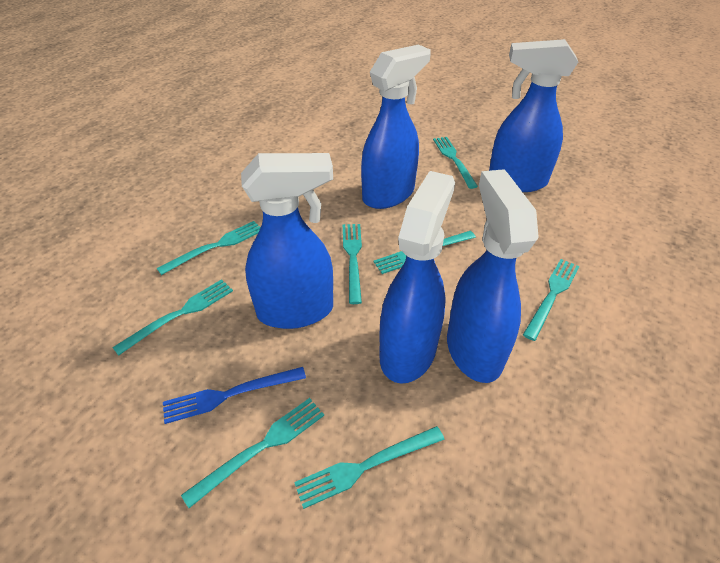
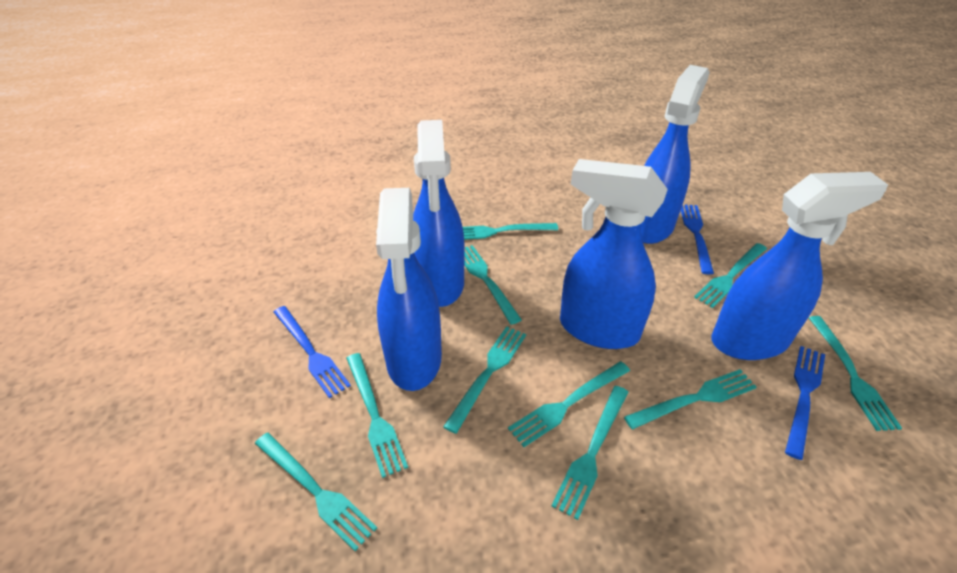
blue fork: [163,367,306,424] = 1 -> [274,306,351,398] [681,205,714,274] [785,346,825,460] = 3
turquoise fork: [112,279,233,356] [157,221,261,275] [181,398,324,508] [294,426,445,509] [343,224,362,304] [373,231,476,274] [433,137,478,189] [523,259,580,341] = 8 -> [255,433,377,551] [346,353,408,478] [443,326,526,434] [463,223,558,240] [464,245,522,325] [508,361,630,447] [552,386,628,520] [624,369,757,429] [694,243,767,308] [809,316,902,431] = 10

